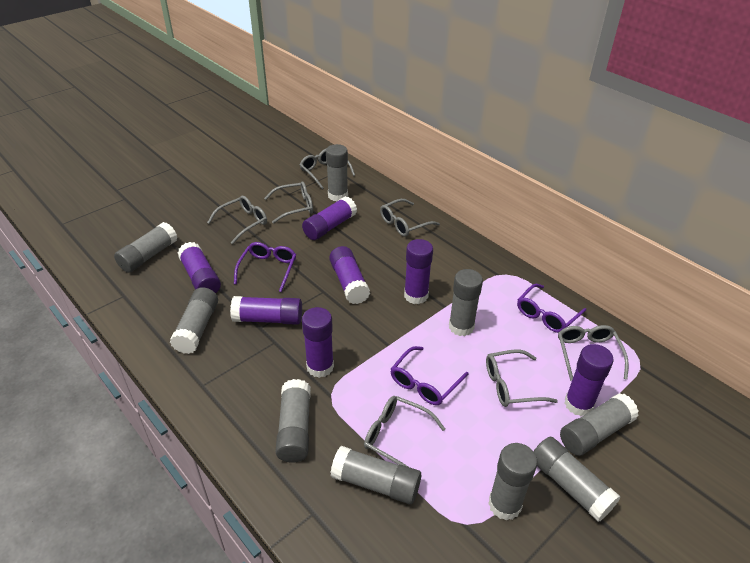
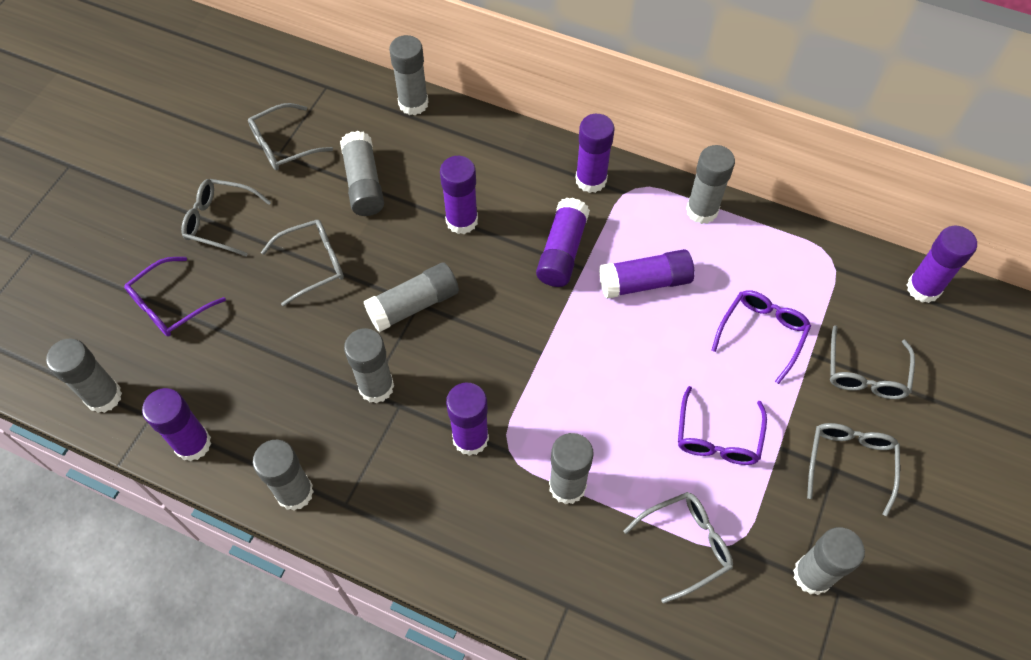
grey glasses: [207,196,267,244] [264,181,313,224] [300,148,355,189] [364,396,445,467] [380,199,440,237] [486,349,558,407] [558,325,629,381] = 7 -> [181,179,271,257] [248,103,333,171] [261,220,344,306] [623,492,733,604] [807,423,900,516] [830,325,915,399] = 6

